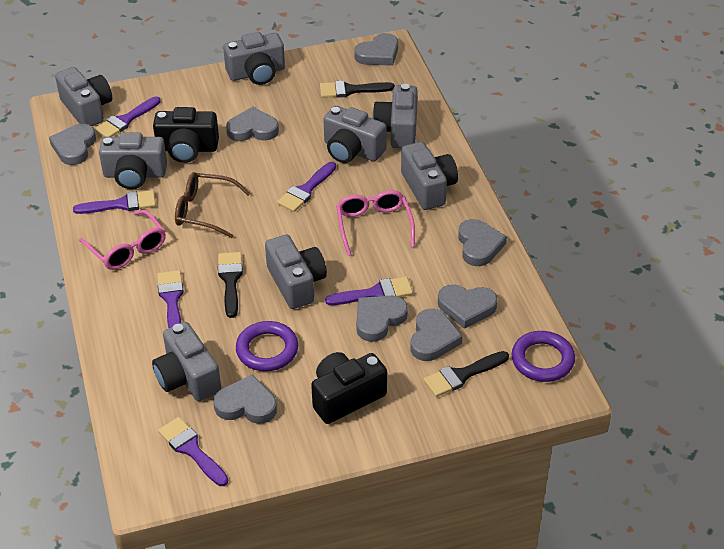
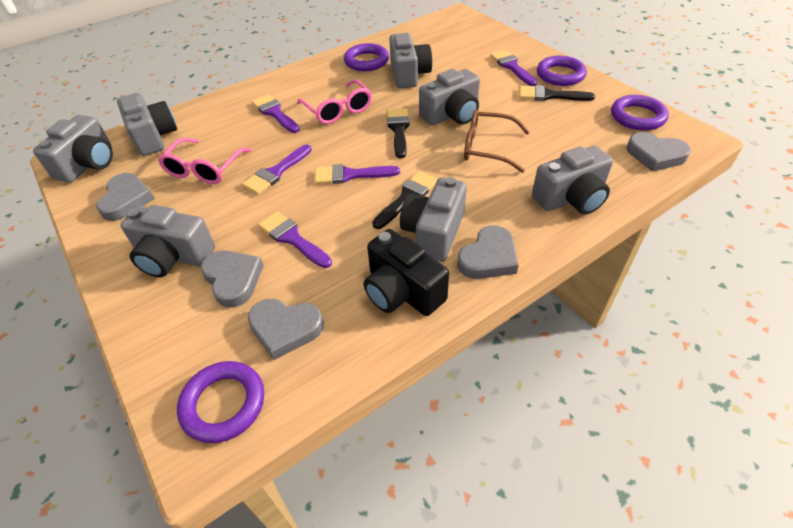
black camera: [153,107,219,163] [311,352,387,424] = 2 -> [364,229,449,316] = 1
grey camera: [55,67,112,126] [99,133,167,189] [152,322,221,401] [223,32,285,85] [265,235,327,309] [323,106,387,163] [372,84,418,148] [401,142,458,210] = 8 -> [33,115,113,183] [117,93,177,156] [121,205,215,278] [389,33,432,88] [400,177,467,262] [419,69,480,126] [532,146,613,215] = 7
grey heart: [49,124,96,165] [213,374,277,424] [226,107,279,141] [354,33,398,66] [356,296,408,342] [410,309,463,361] [438,284,498,329] [458,219,507,266] = 8 -> [96,173,155,221] [201,251,264,308] [248,299,324,360] [458,225,519,279] [627,132,691,172] = 5
purple brush: [73,190,156,214] [95,96,161,137] [157,270,184,328] [158,417,228,486] [277,162,336,212] [325,276,413,305] = 6 -> [242,145,312,195] [252,94,300,133] [258,211,332,268] [315,164,400,184] [490,50,537,86] = 5
purple ring: [236,321,298,371] [512,331,575,382] = 2 -> [177,361,264,443] [344,43,389,71] [537,56,587,86] [611,95,669,131] = 4

